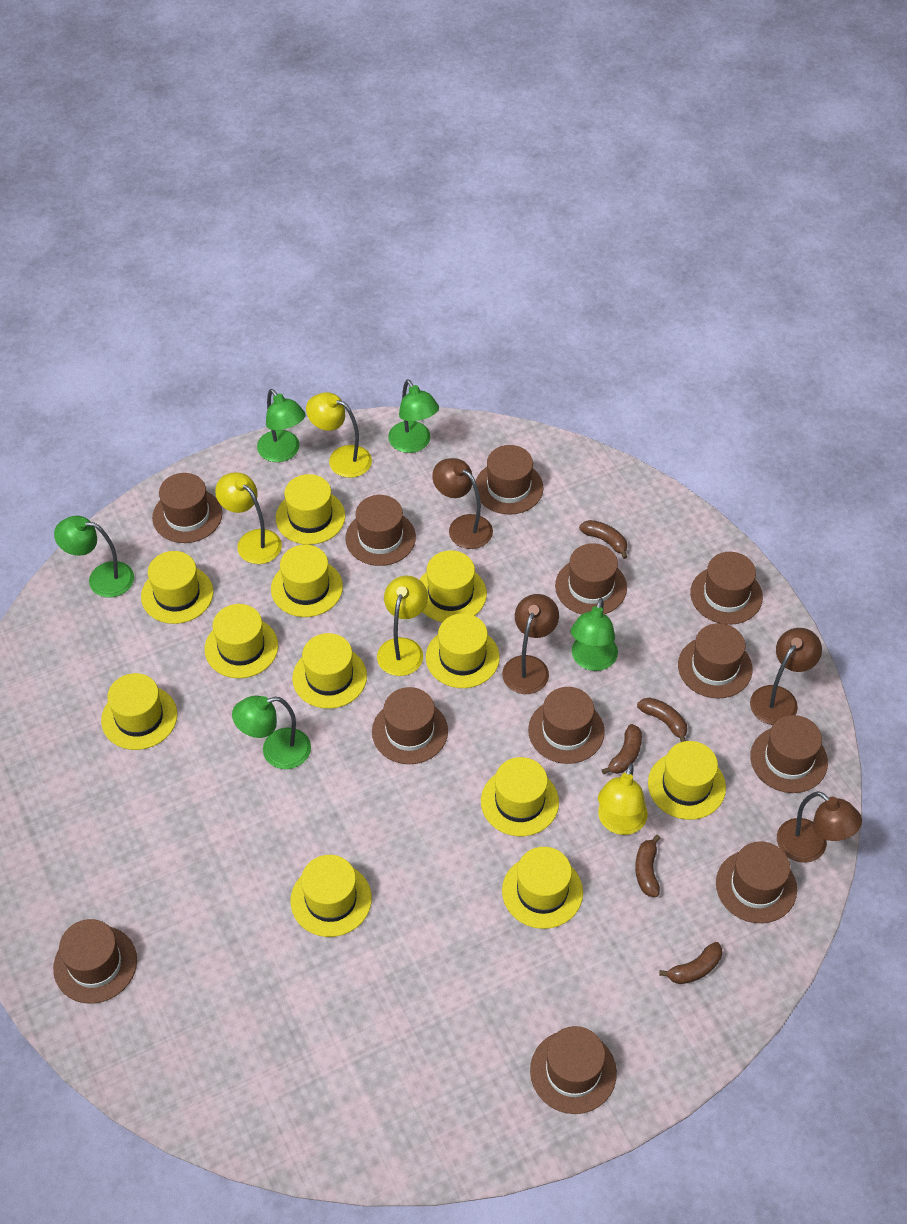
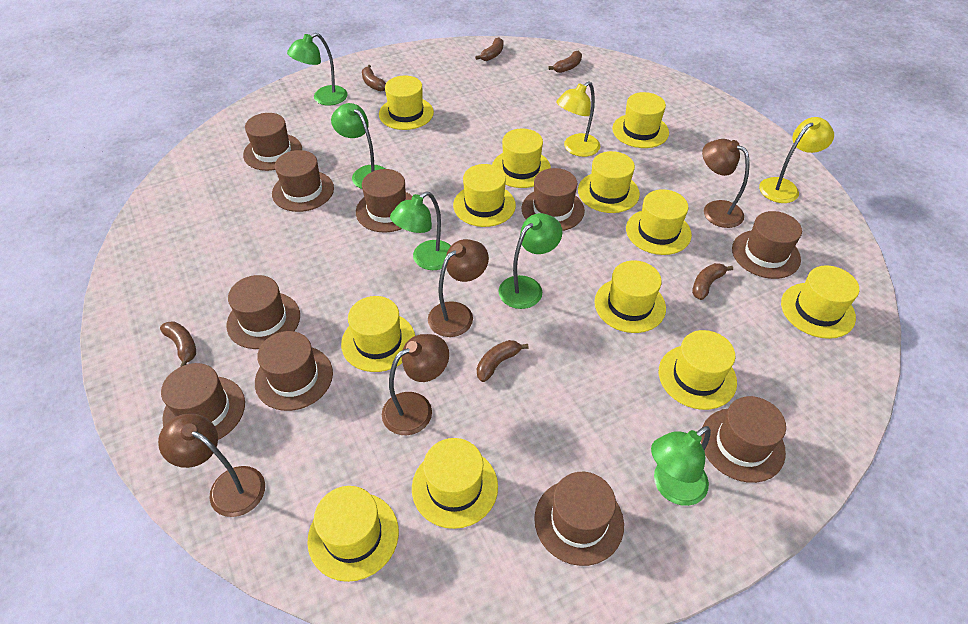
brown banana: [579,520,627,559] [602,724,642,774] [635,835,660,897] [637,697,687,742] [659,942,722,984] = 5 -> [160,321,196,367] [362,65,386,91] [475,37,504,61] [477,340,529,382] [548,51,582,73] [692,263,733,300] = 6
brown hat: [53,919,137,1004] [152,473,222,543] [345,495,416,566] [372,687,448,764] [475,445,544,515] [528,687,605,764] [530,1026,617,1114] [555,543,627,615] [678,623,752,699] [690,552,763,625] [716,841,797,923] [750,715,828,793] = 12 -> [161,363,245,440] [227,275,300,349] [243,113,302,171] [255,331,333,411] [272,150,334,212] [356,169,413,233] [521,168,585,231] [534,472,624,566] [701,396,786,483] [732,211,802,279] = 10
yellow lamp: [215,472,282,564] [306,392,372,478] [377,576,428,676] [598,763,648,835] = 4 -> [556,82,600,157] [759,117,834,203] = 2

